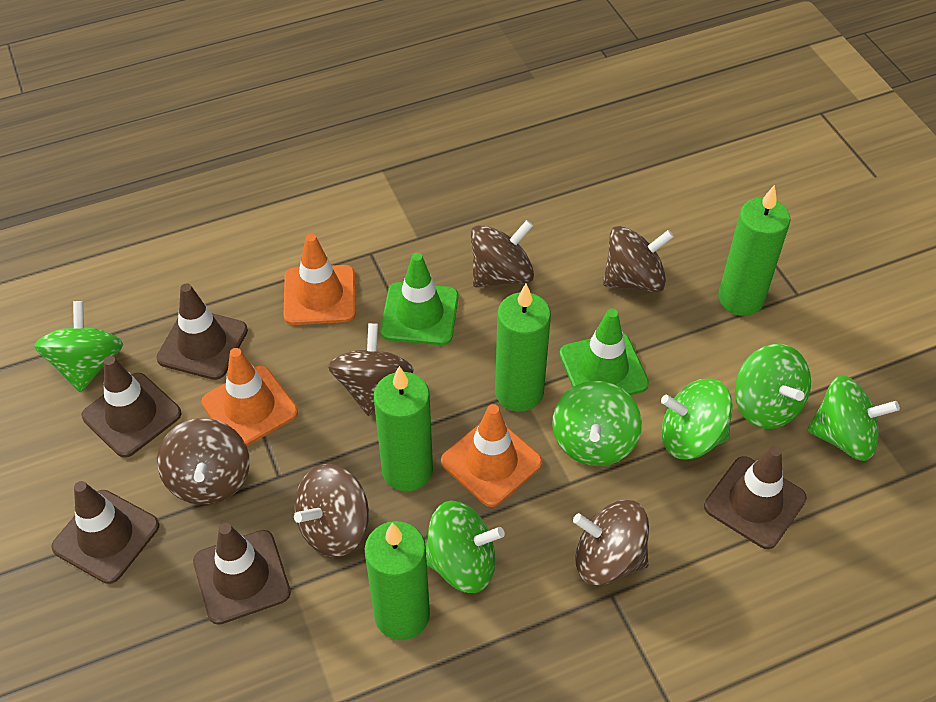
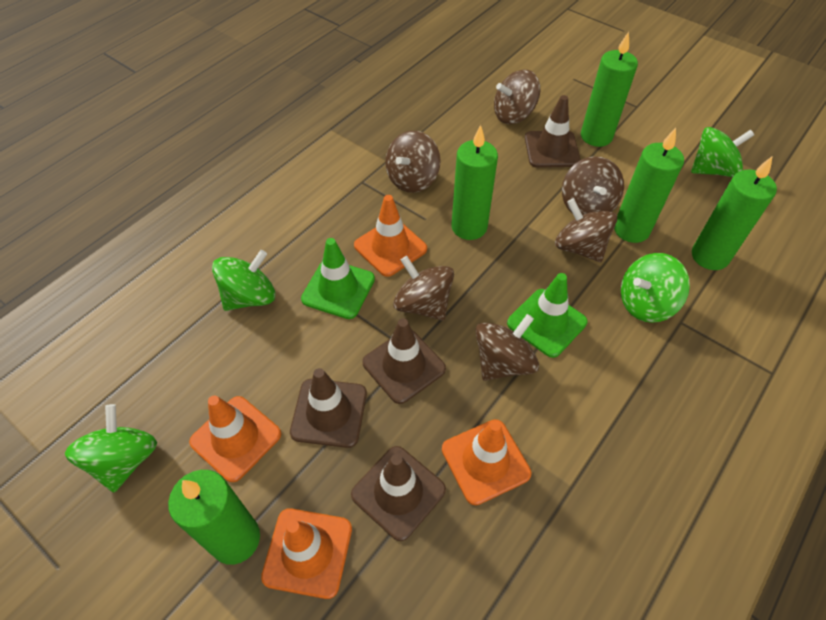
brown traffic cone: [51,481,159,584] [82,356,181,458] [157,283,248,380] [193,523,291,625] [704,446,807,549] = 5 -> [290,368,367,448] [351,446,446,541] [362,318,446,404] [525,95,581,168] = 4
green candle: [365,521,430,640] [374,366,433,492] [495,284,551,412] [718,185,790,316] = 4 -> [168,470,260,565] [452,125,498,240] [581,32,638,147] [614,128,684,243] [692,157,777,270] = 5
green spinning top: [34,301,123,392] [426,500,505,593] [552,381,642,466] [661,378,732,460] [735,344,811,429] [807,375,900,461] = 6 -> [65,404,157,492] [212,250,275,311] [621,253,690,323] [691,127,754,177] = 4
orange traffic cone: [202,348,298,446] [284,234,356,325] [441,404,542,507] = 3 -> [189,396,281,482] [261,508,352,599] [354,195,427,277] [442,419,531,505] = 4

